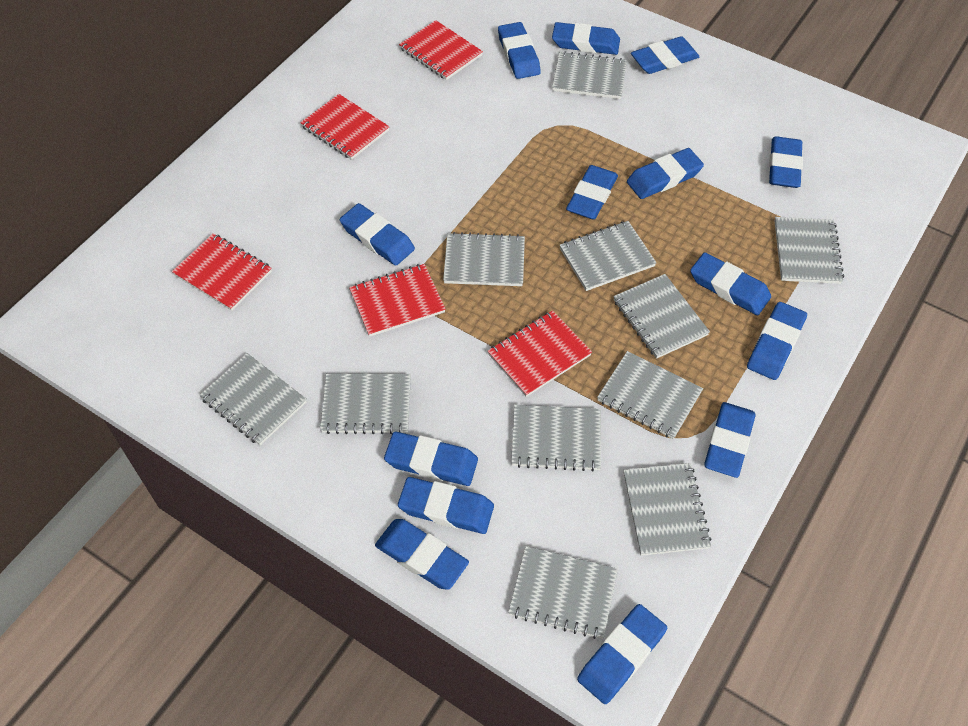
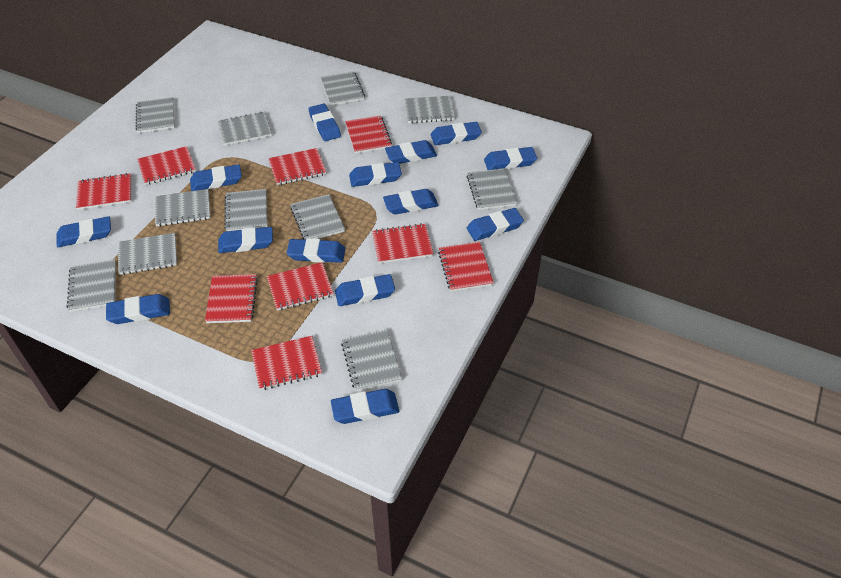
red notebook: [172,233,272,311] [300,94,389,160] [349,264,446,337] [399,20,483,80] [488,310,592,397] = 5 -> [76,173,132,210] [137,146,196,185] [205,274,258,323] [251,336,322,390] [267,262,334,311] [268,148,326,185] [345,115,392,154] [372,223,434,264] [438,242,494,292] = 9

